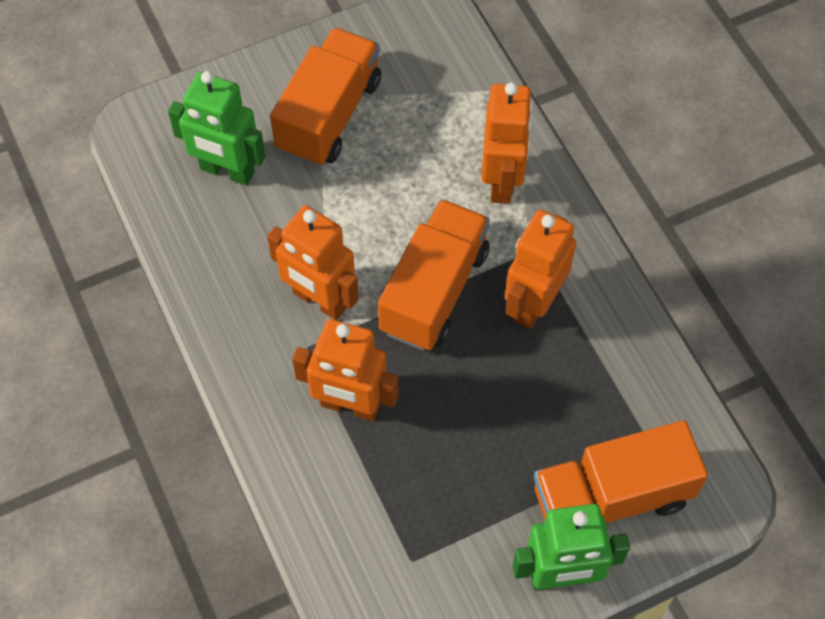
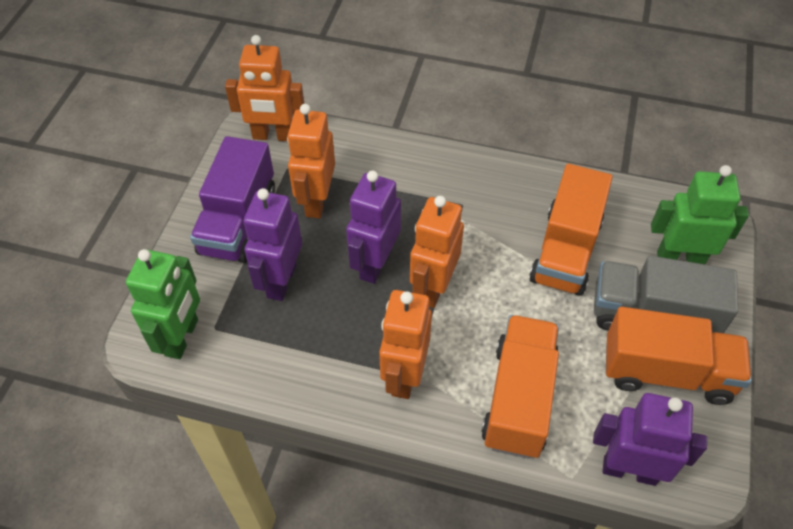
grey truck: none = 0 -> [594,256,738,333] = 1
purple robot: none = 0 -> [243,188,302,301] [346,170,401,284] [593,393,707,486] = 3
purple truck: none = 0 -> [190,136,275,263] = 1

